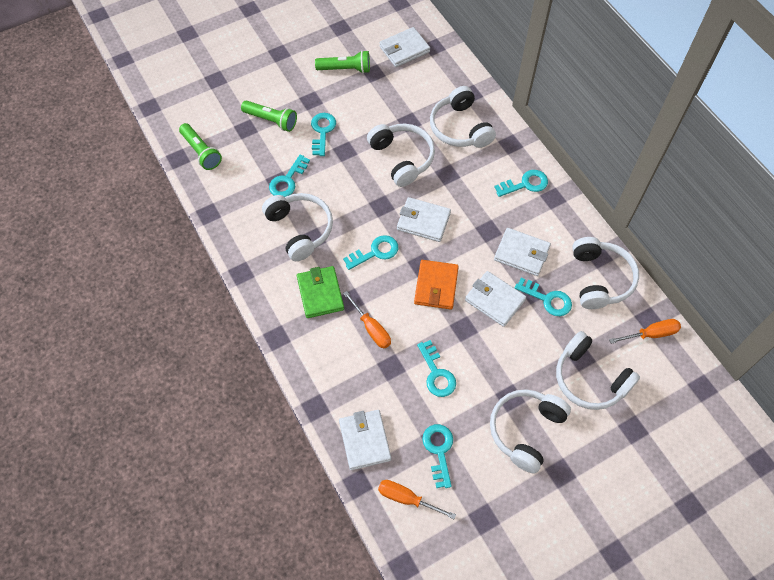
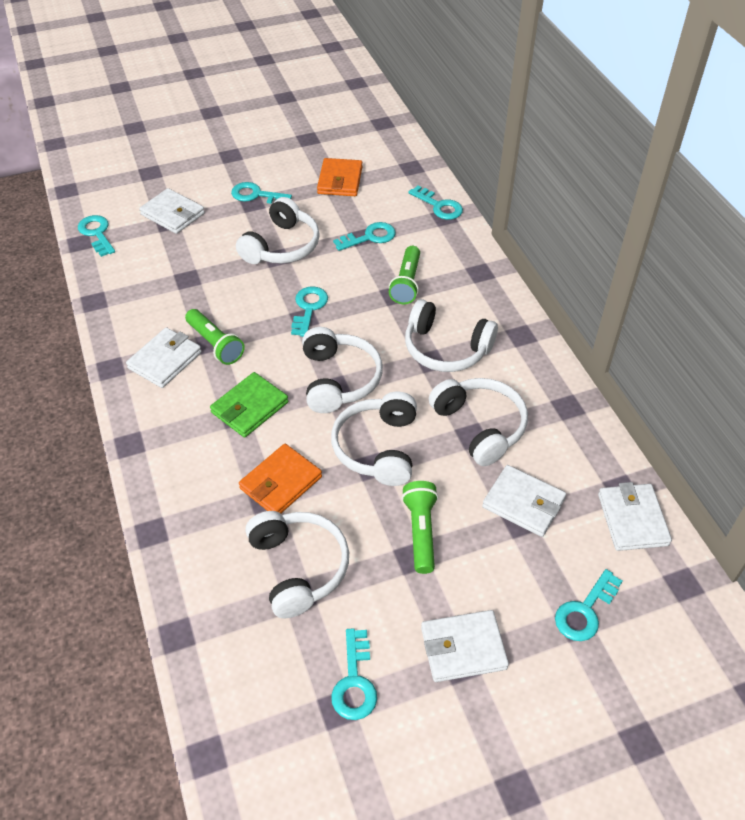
orange screwdriver: [343,291,391,348] [378,480,456,519] [609,319,681,344] = 3 -> none = 0
orange wallet: [414,260,459,310] = 1 -> [239,444,322,514] [317,158,362,196] = 2

